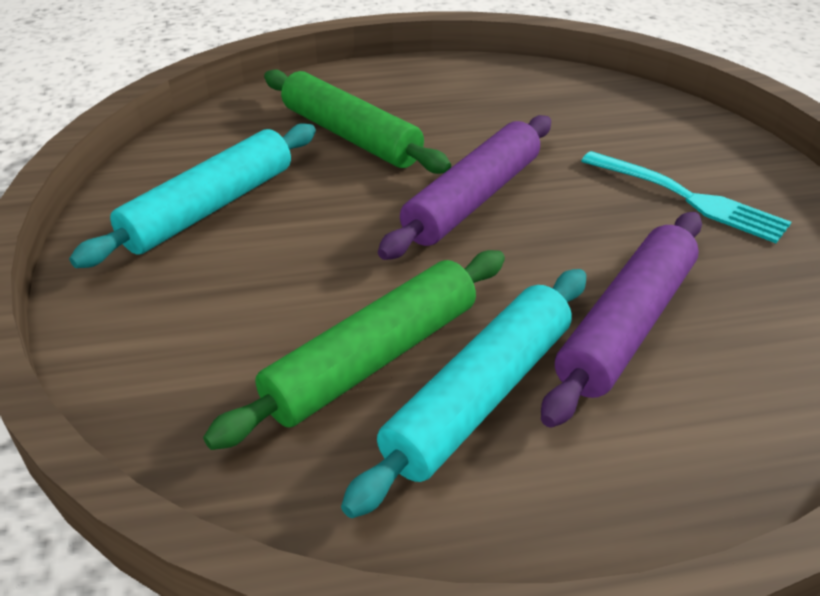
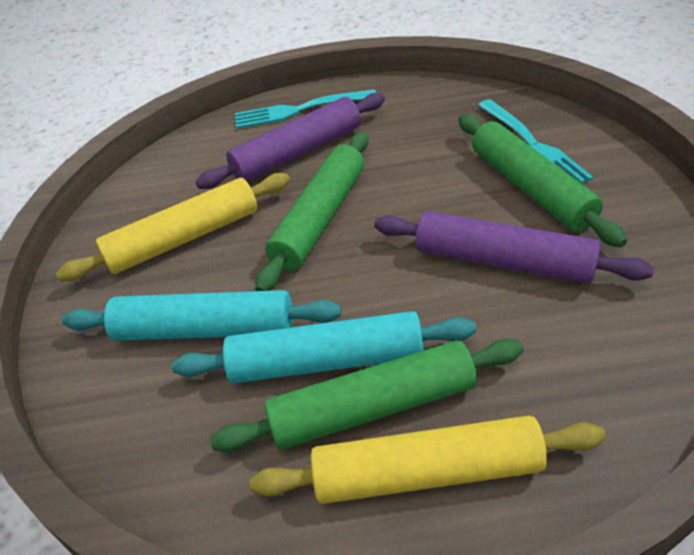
green rolling pin: [203,250,505,450] [264,69,451,174] = 2 -> [210,339,524,452] [255,132,369,291] [458,114,627,247] = 3
turquoise fork: [581,151,791,243] = 1 -> [235,89,376,129] [478,99,593,184] = 2
yellow rolling pin: none = 0 -> [56,173,290,281] [250,415,606,504] = 2

